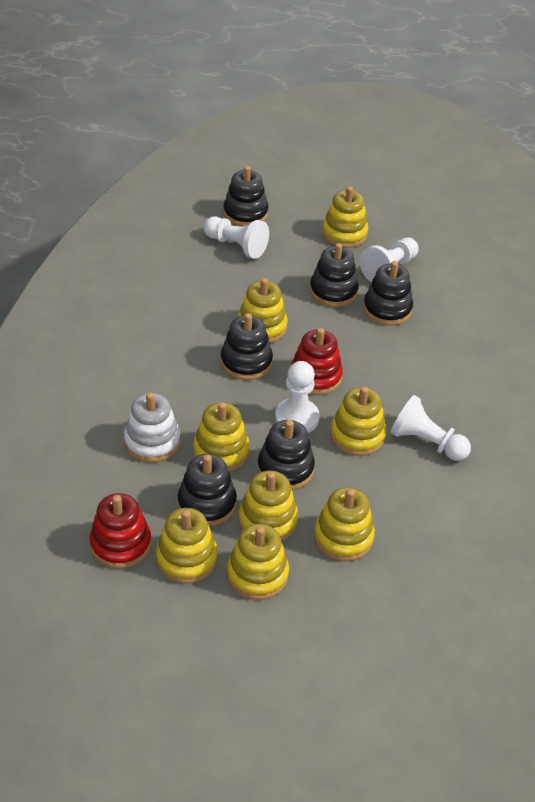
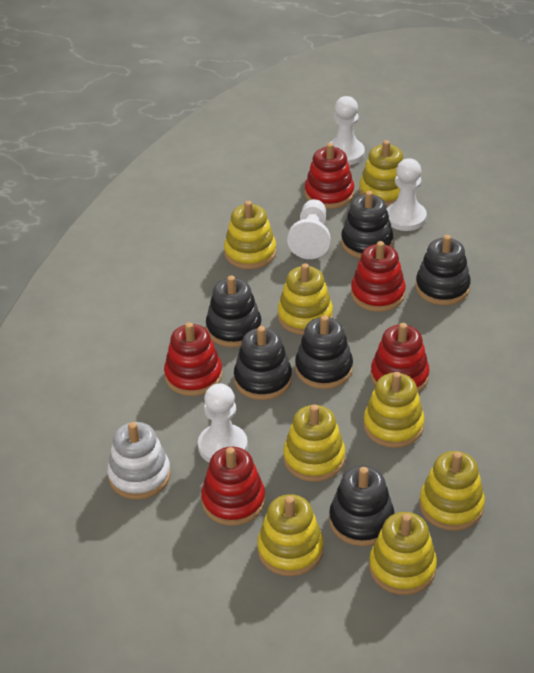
red stacking toy: [89,493,151,569] [291,328,343,395] = 2 -> [164,322,222,396] [201,447,265,526] [305,143,354,209] [351,241,406,312] [371,323,430,393] = 5

